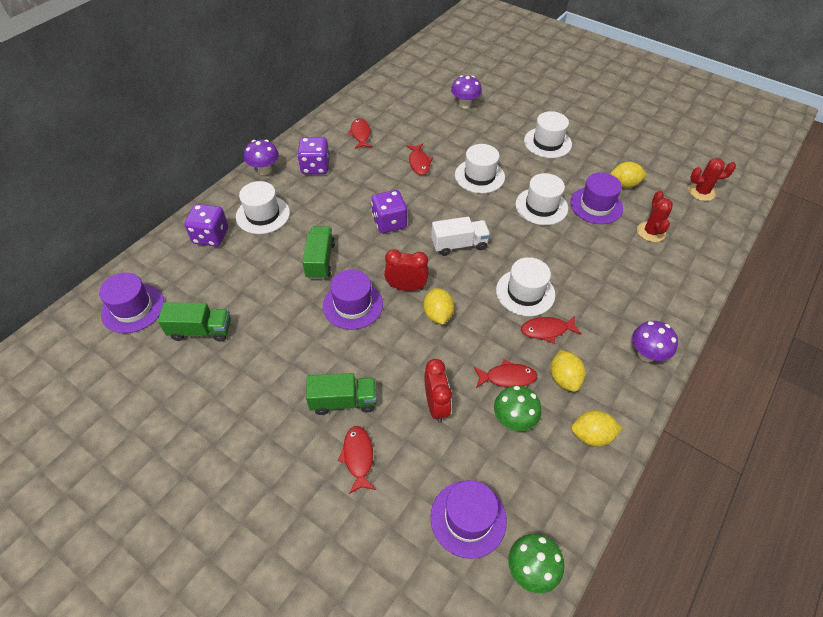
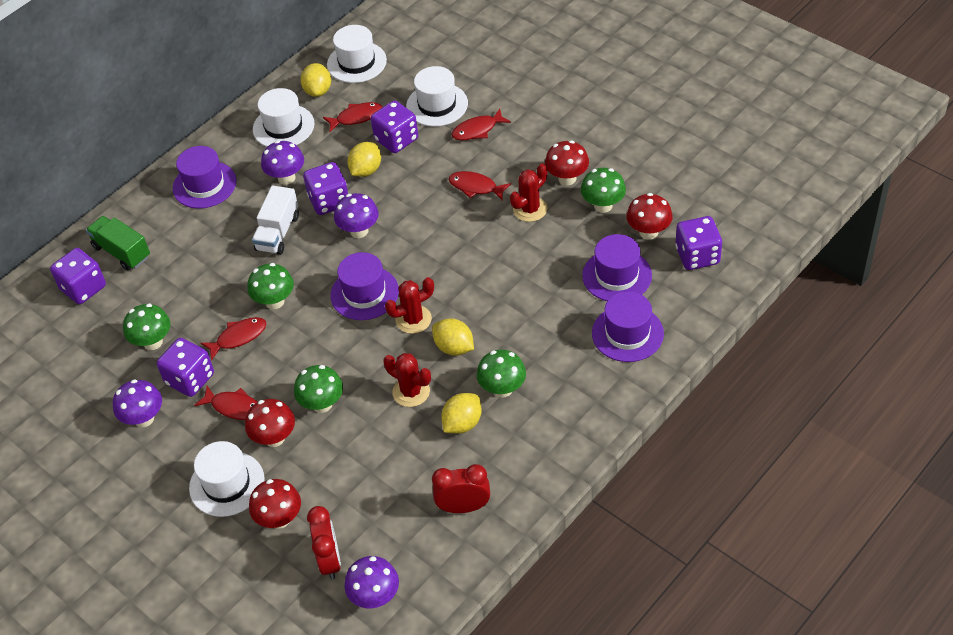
green mushroom: [494,385,542,431] [508,534,564,593] = 2 -> [123,304,170,350] [247,263,294,309] [294,365,343,413] [477,350,526,398] [581,168,626,213] = 5
green truck: [158,302,231,342] [303,226,335,280] [306,373,377,415] = 3 -> [86,216,150,270] = 1
purple dice: [184,204,228,247] [297,137,330,174] [371,190,407,233] = 3 -> [50,248,106,304] [157,338,214,397] [303,162,348,215] [371,100,418,153] [675,216,722,270] = 5
purple mushroom: [244,139,279,175] [451,75,482,109] [632,321,678,362] = 3 -> [113,379,162,427] [261,140,304,185] [334,193,379,238] [344,556,399,608] = 4
red cactus: [637,191,673,242] [688,158,736,201] = 2 -> [383,353,431,407] [385,277,434,334] [510,163,548,222] = 3
red mushroom: none = 0 -> [245,399,295,447] [249,479,301,529] [545,140,589,185] [626,193,673,240] = 4
white hat: [236,181,290,234] [455,144,505,193] [496,257,555,316] [515,173,568,225] [524,111,572,158] = 5 -> [189,441,265,517] [253,88,315,147] [327,25,387,83] [406,66,468,127] = 4

